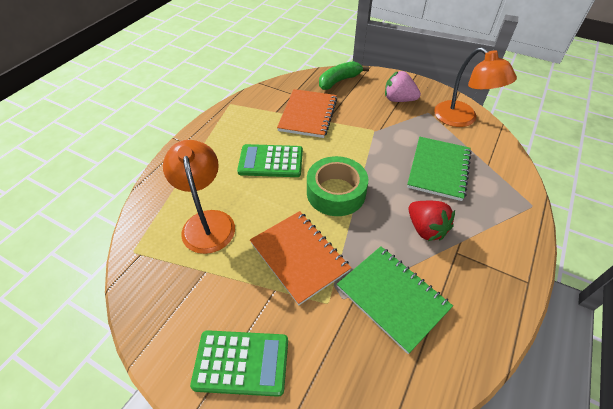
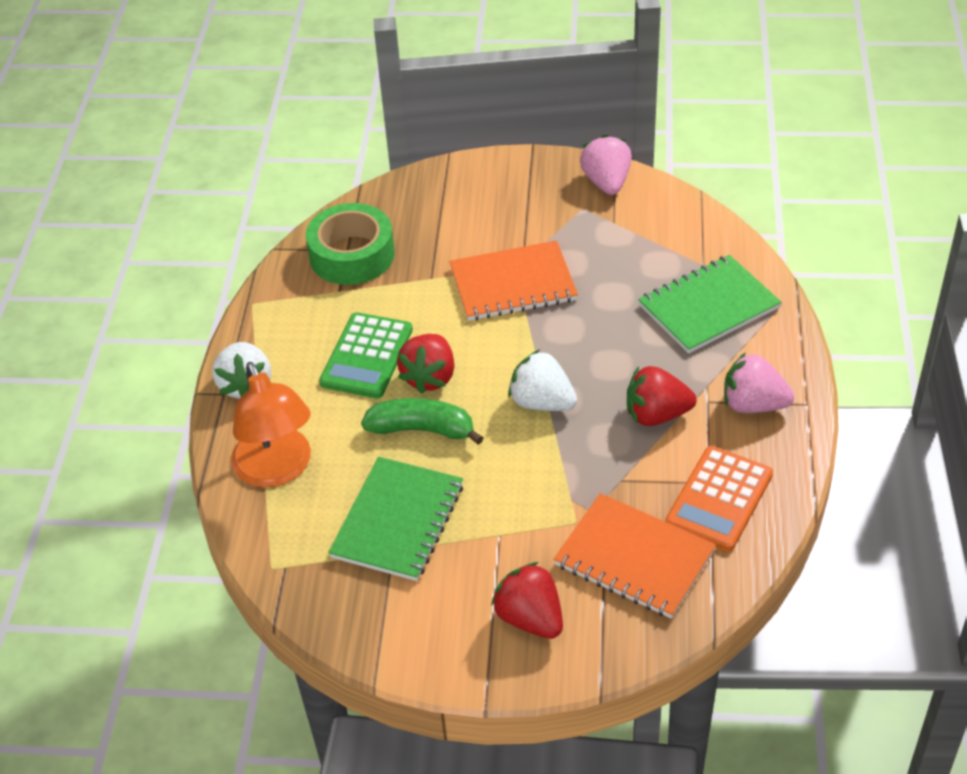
green calculator: [190,330,288,397] [237,144,303,177] = 2 -> [319,312,413,398] = 1
orange calculator: none = 0 -> [665,446,773,551] = 1
orange lamp: [163,140,235,254] [434,47,517,127] = 2 -> [231,362,311,488] = 1
pink strawberry: [385,71,421,102] = 1 -> [580,135,632,195] [724,352,794,413] = 2
red strawberry: [408,201,455,241] = 1 -> [397,334,455,394] [491,562,563,639] [627,366,697,426] = 3
white strawberry: none = 0 -> [212,342,271,399] [508,349,577,411] = 2

